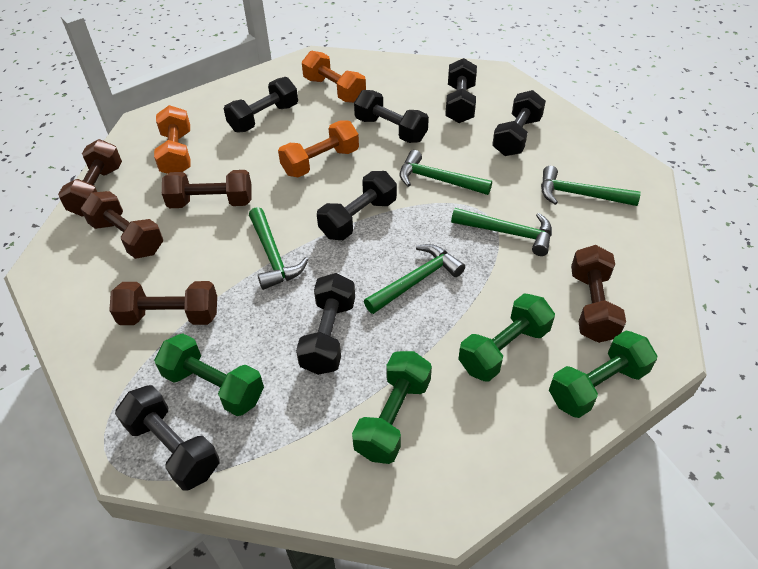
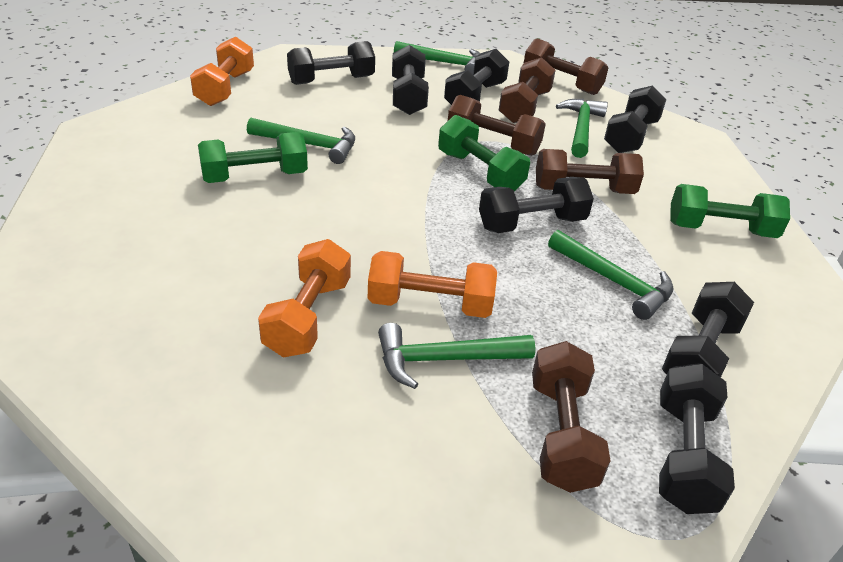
green dumbbell: [154,333,264,416] [352,351,432,464] [458,294,555,382] [549,330,657,418] = 4 -> [198,132,308,183] [438,115,530,192] [670,184,790,238] = 3

